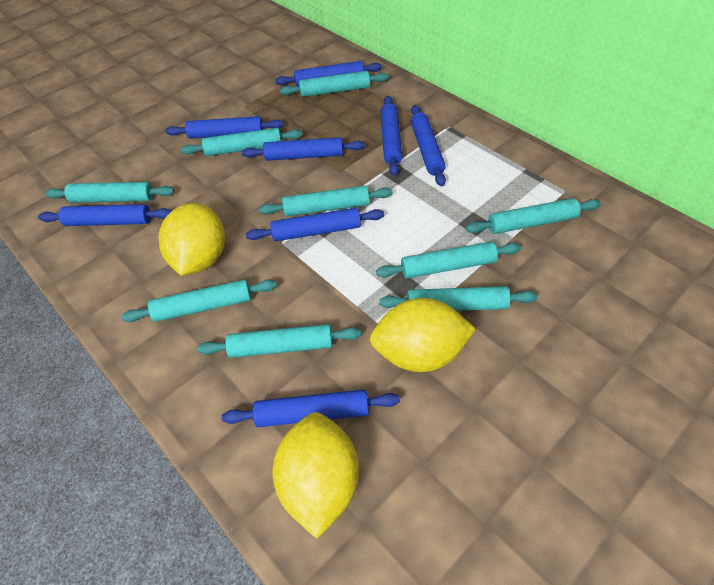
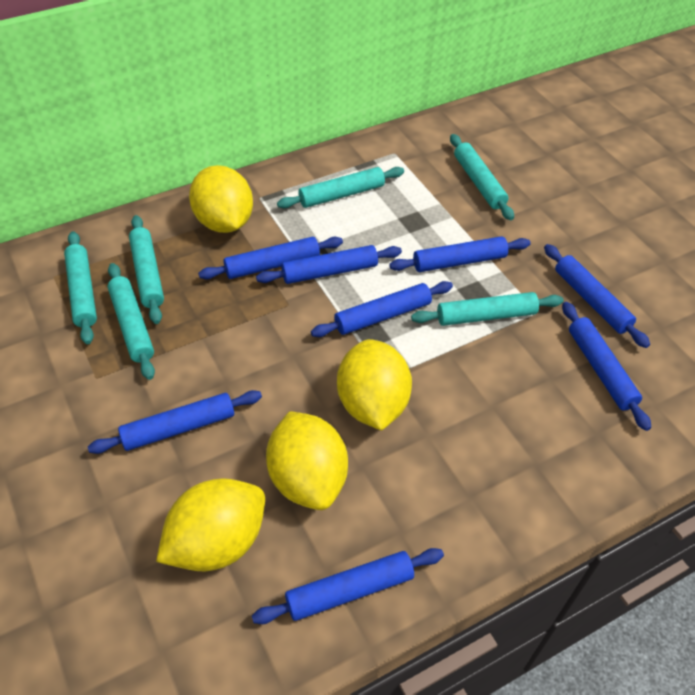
turquoise rolling pin: [45,182,174,203] [121,279,277,322] [181,128,303,156] [197,324,361,358] [259,186,393,216] [280,71,389,97] [376,242,521,278] [379,286,538,311] [466,198,601,234] = 9 -> [64,231,97,344] [108,263,155,380] [129,215,164,324] [277,167,404,208] [411,292,564,326] [450,134,514,220] = 6
yellow lemon: [159,203,225,276] [272,413,359,539] [370,298,476,372] = 3 -> [156,478,265,571] [189,165,253,233] [266,411,348,510] [337,339,412,431] = 4

